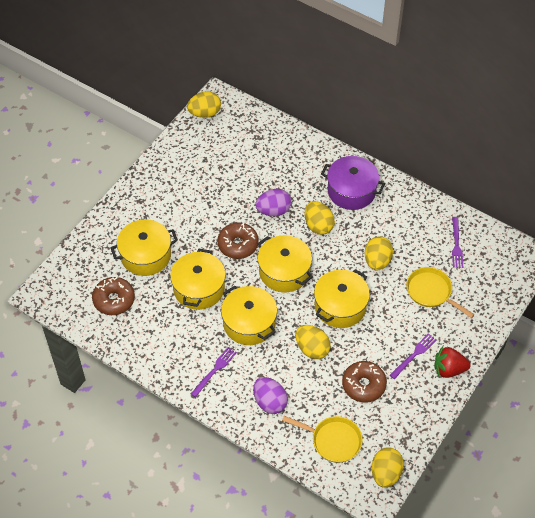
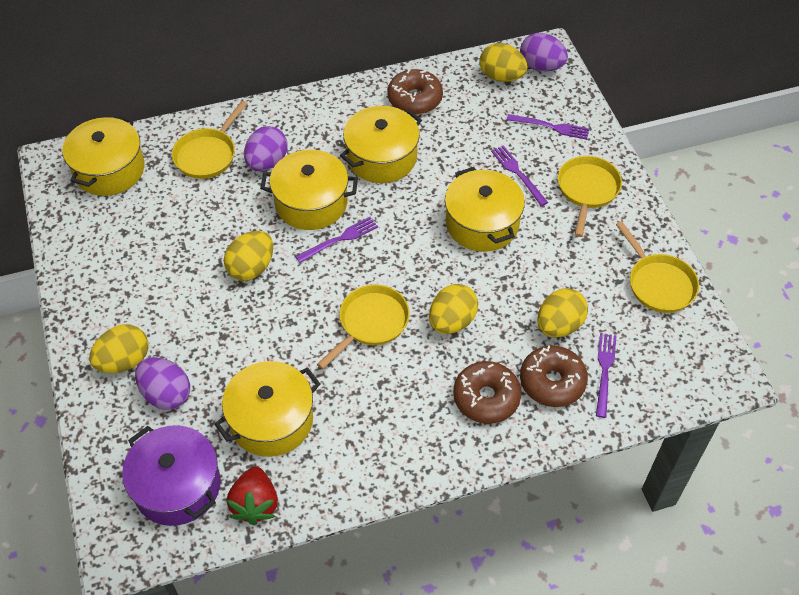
purple egg: [253,377,288,414] [255,189,292,216] = 2 -> [135,357,190,410] [244,126,288,171] [520,33,568,72] = 3
purple fork: [191,347,237,397] [390,333,437,379] [452,217,463,268] = 3 -> [296,217,378,263] [491,145,548,206] [507,114,589,140] [596,333,617,418] = 4
yellow pan: [282,416,363,463] [406,267,475,318] = 2 -> [172,101,247,179] [317,284,410,369] [558,156,622,237] [616,221,699,313] = 4

